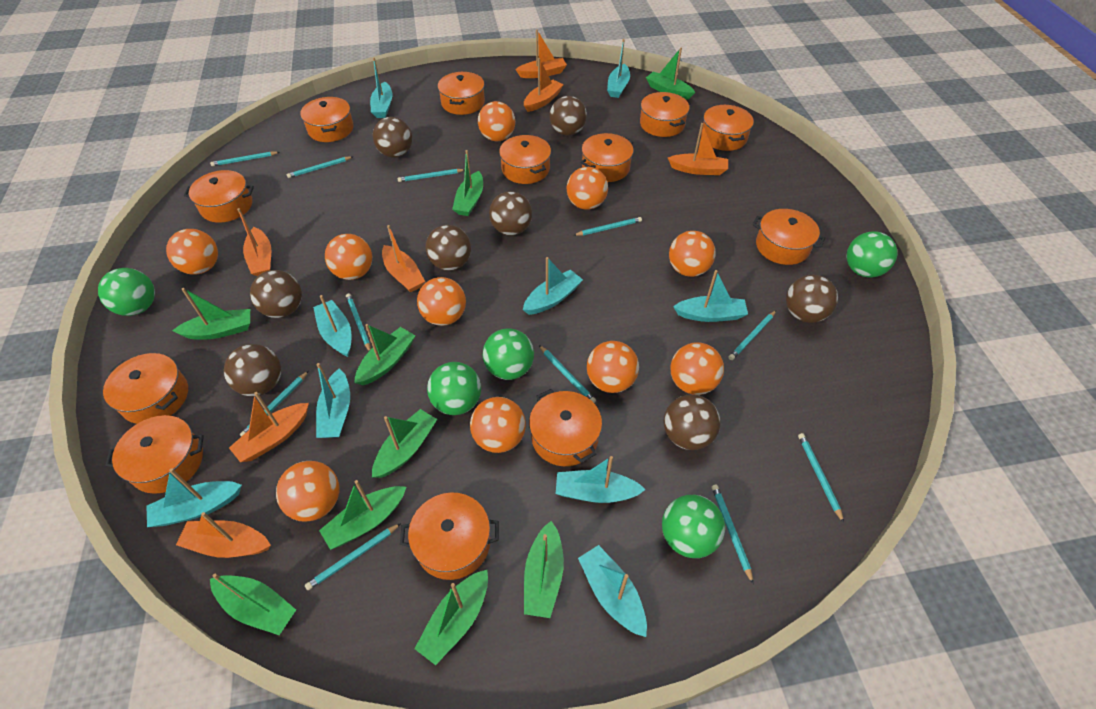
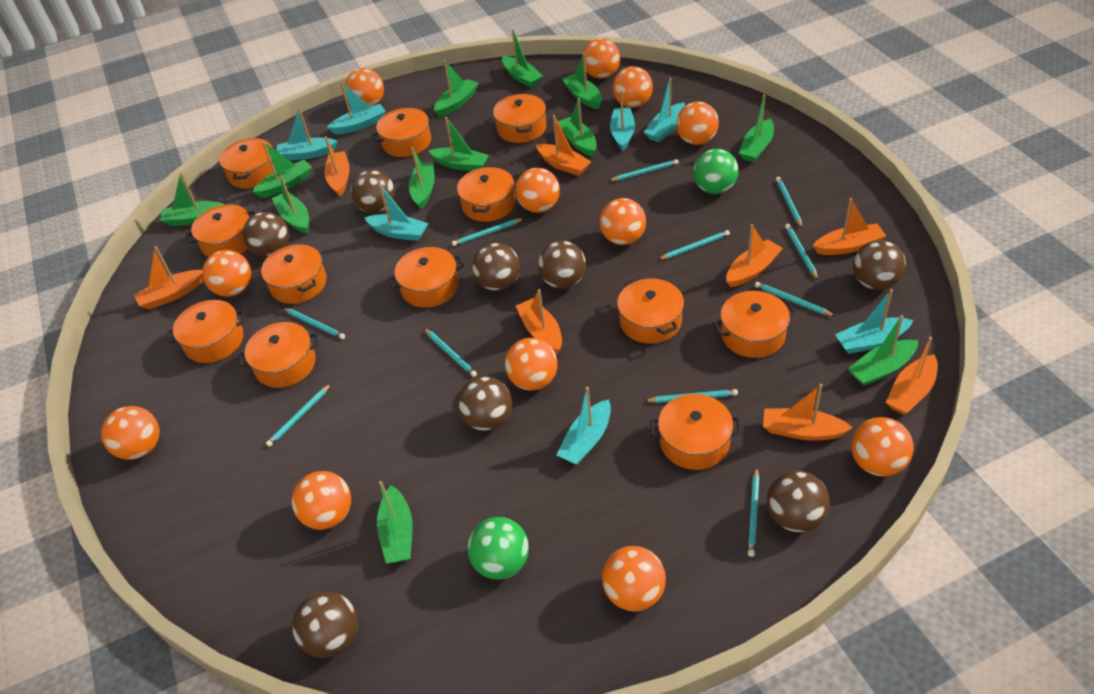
green ball: [98,268,155,316] [427,362,481,415] [483,328,534,380] [662,495,725,558] [846,231,897,277] = 5 -> [467,517,529,580] [693,149,739,194] = 2
green boat: [172,288,250,340] [210,574,296,635] [319,480,406,550] [354,324,416,385] [372,409,437,478] [414,570,488,665] [452,150,483,216] [524,521,564,618] [646,48,695,99] = 9 -> [160,172,225,226] [252,142,312,198] [272,175,309,234] [377,481,413,564] [409,147,435,209] [429,117,489,171] [434,60,479,117] [502,29,543,88] [558,98,597,157] [562,53,602,109] [739,95,774,162] [848,315,918,386] = 12
orange ball: [166,229,218,275] [276,461,339,522] [325,234,372,280] [417,277,466,326] [470,397,526,453] [478,101,515,141] [567,167,608,210] [587,341,639,393] [669,231,715,277] [670,342,724,395] = 10 -> [101,406,159,460] [202,250,251,297] [292,471,351,530] [345,68,384,106] [505,338,557,390] [515,168,560,213] [582,38,620,79] [600,198,646,245] [602,546,666,611] [613,66,653,108] [676,102,719,145] [851,417,914,476] = 12
orange boat: [176,512,271,558] [229,392,309,462] [237,208,271,276] [382,225,425,292] [515,29,567,78] [524,58,564,112] [668,123,728,175] = 7 -> [134,246,203,309] [324,136,350,196] [516,289,562,354] [536,115,592,176] [726,224,783,287] [763,384,853,441] [813,198,886,255] [886,337,938,415] = 8
turquoise boat: [146,469,242,527] [313,295,351,357] [316,363,350,438] [370,58,392,118] [523,257,583,315] [556,456,646,503] [578,545,647,637] [607,39,630,98] [673,270,748,322] = 9 -> [276,108,338,160] [327,82,386,134] [365,185,428,241] [556,387,611,465] [610,90,635,151] [644,77,685,143] [835,289,913,354] = 7

